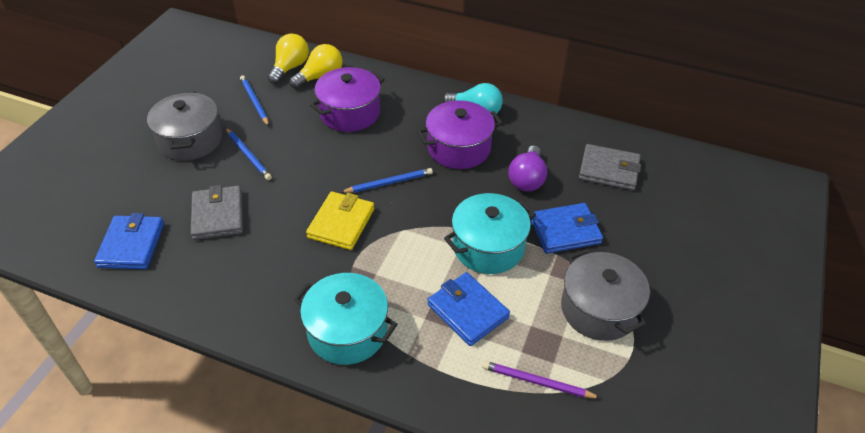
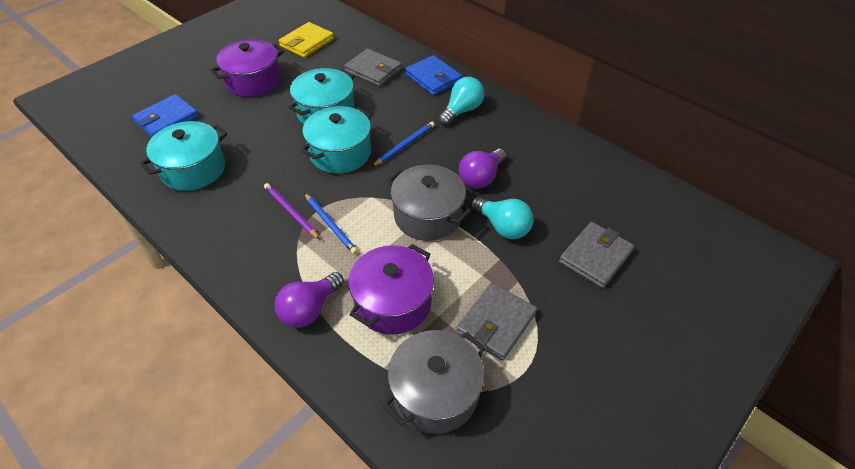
blue pencil: [226,128,272,180] [240,75,269,126] [340,168,433,193] = 3 -> [304,193,358,255] [371,122,435,167] = 2
blue wallet: [94,213,164,269] [427,272,510,346] [531,203,603,254] = 3 -> [132,94,199,137] [405,55,462,95] = 2
grey wallet: [191,185,243,240] [579,144,641,190] = 2 -> [344,49,402,87] [456,283,537,361] [559,222,634,288] = 3
purple light bulb: [508,145,547,192] = 1 -> [275,272,344,328] [459,149,506,189] = 2
turquoise light bulb: [443,83,503,116] = 1 -> [438,77,484,126] [471,197,533,239] = 2
turquoise pot: [294,273,397,365] [444,193,536,274] = 2 -> [140,121,227,191] [288,68,355,124] [301,106,372,173] = 3
yellow light bulb: [267,33,309,84] [289,44,342,89] = 2 -> none = 0

